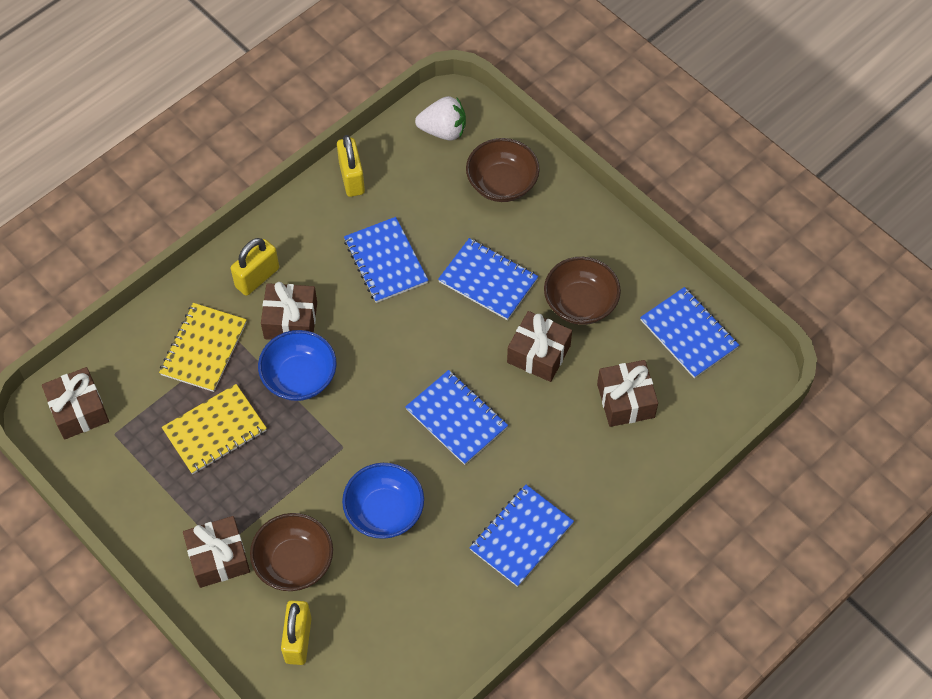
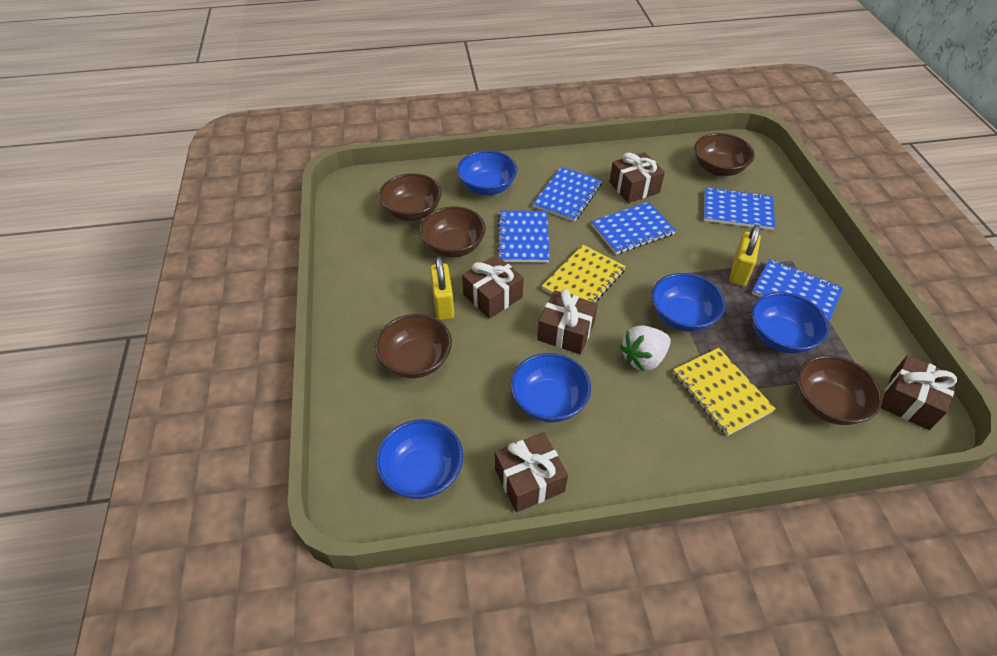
blue bowl: [258,330,337,401] [342,463,424,539] = 2 -> [376,419,463,499] [457,150,517,195] [511,353,591,423] [652,273,725,332] [751,292,829,354] = 5
brown bowl: [250,513,333,591] [466,138,540,202] [544,257,621,325] = 3 -> [375,314,452,378] [379,173,442,221] [420,206,486,257] [694,133,754,176] [797,355,883,425] = 5
yellow padlock: [231,238,279,296] [281,600,312,665] [337,135,365,197] = 3 -> [430,257,454,320] [729,224,761,286] = 2

